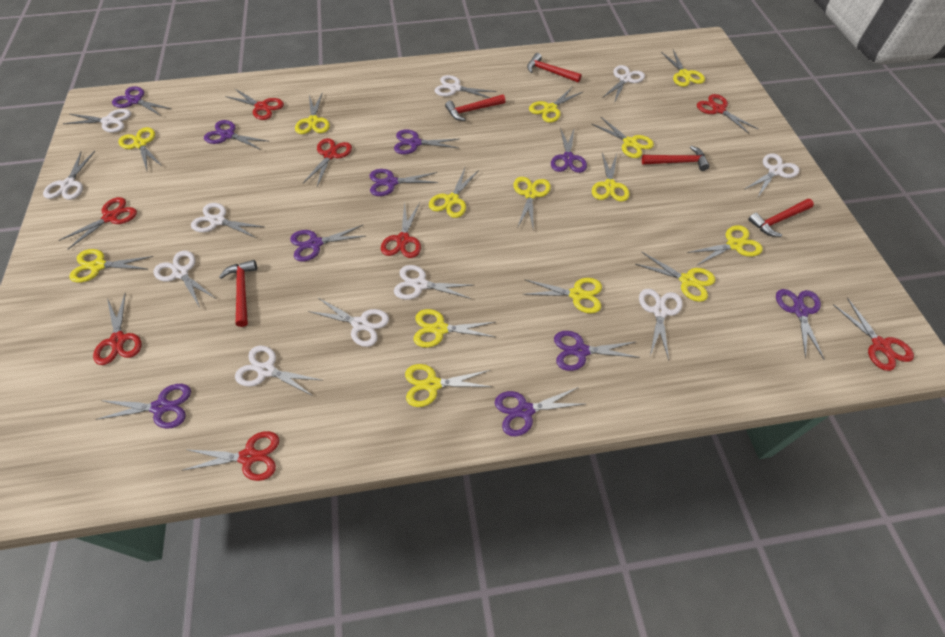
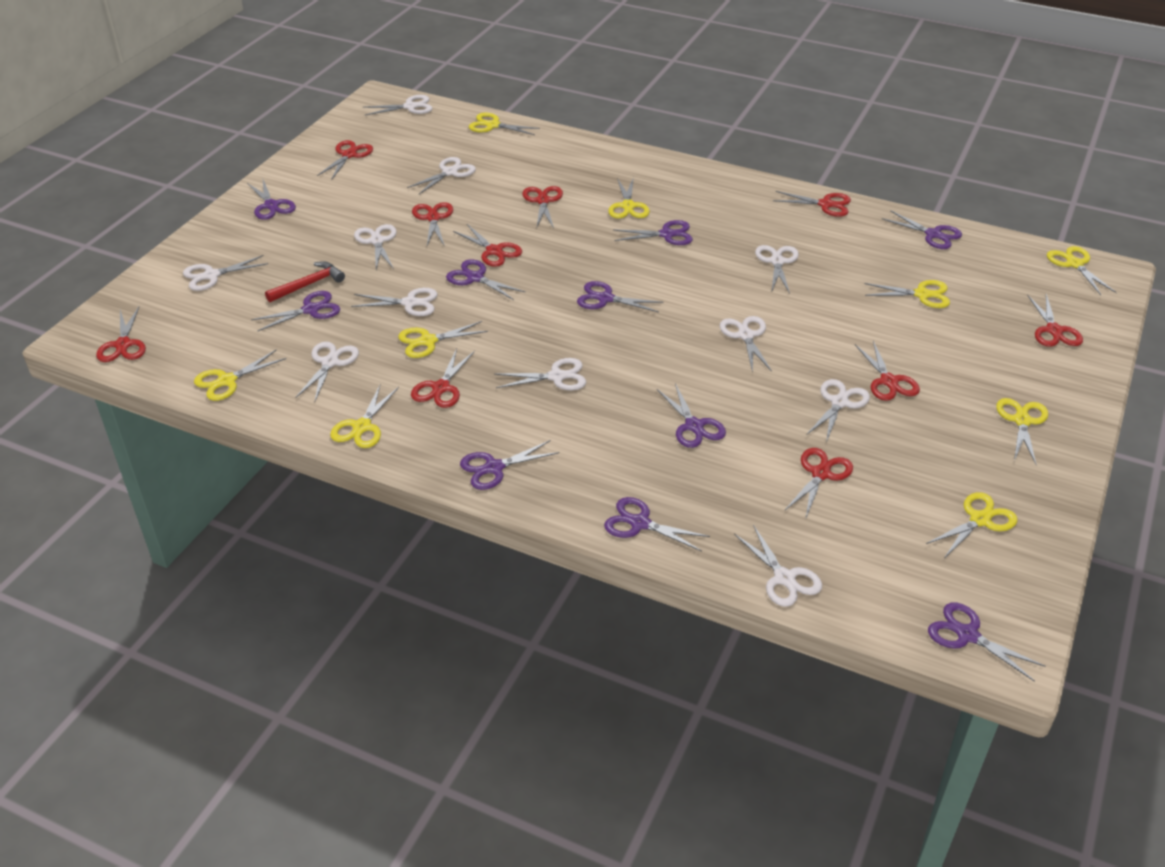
red hammer: [219,260,257,327] [445,94,505,121] [527,53,582,83] [642,146,709,171] [748,199,814,237] = 5 -> [265,261,345,302] = 1
red scissors: [59,197,137,250] [93,293,141,365] [181,431,279,481] [225,88,284,120] [303,138,352,187] [381,202,421,258] [697,94,758,134] [833,298,914,371] = 8 -> [96,307,146,362] [317,140,373,180] [411,348,475,408] [412,202,453,245] [453,224,522,267] [523,186,563,228] [773,191,851,217] [785,448,853,517] [855,341,920,401] [1027,294,1083,347] = 10
yellow scissors: [69,249,153,283] [119,127,162,170] [295,94,330,134] [405,364,492,407] [414,309,495,348] [429,168,479,218] [513,177,551,227] [522,278,602,313] [529,87,583,123] [592,117,654,158] [592,153,629,202] [636,252,715,302] [661,50,705,87] [687,225,763,266] = 14 -> [194,350,286,401] [330,385,399,448] [398,321,488,358] [469,113,540,135] [608,177,650,218] [864,280,950,308] [926,492,1017,558] [996,398,1048,464] [1047,246,1117,295] = 9

